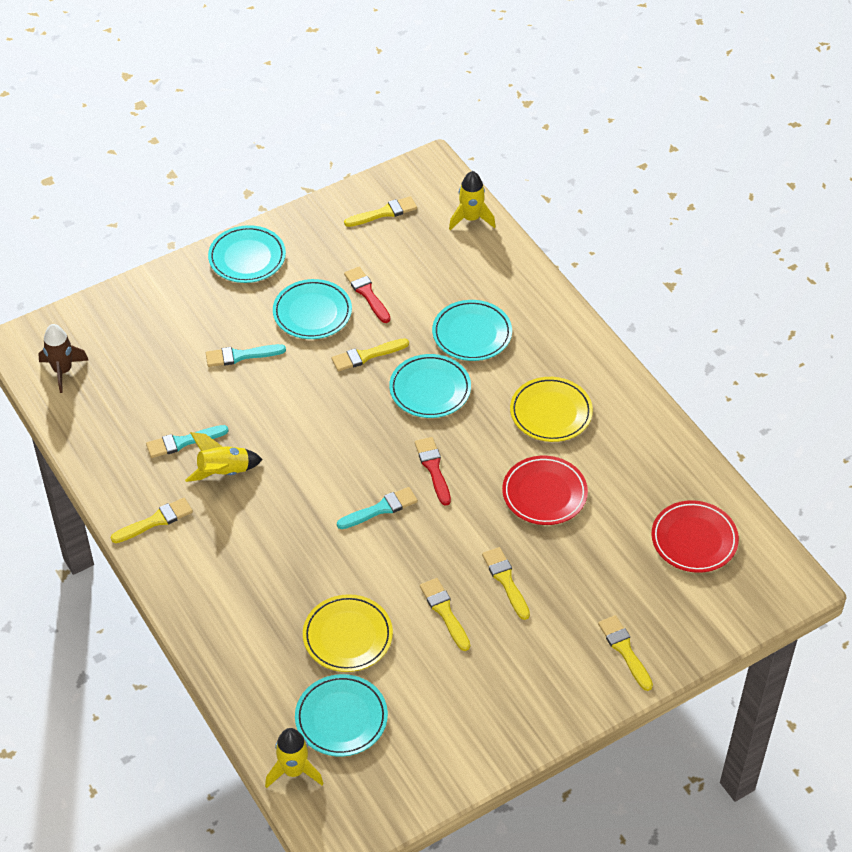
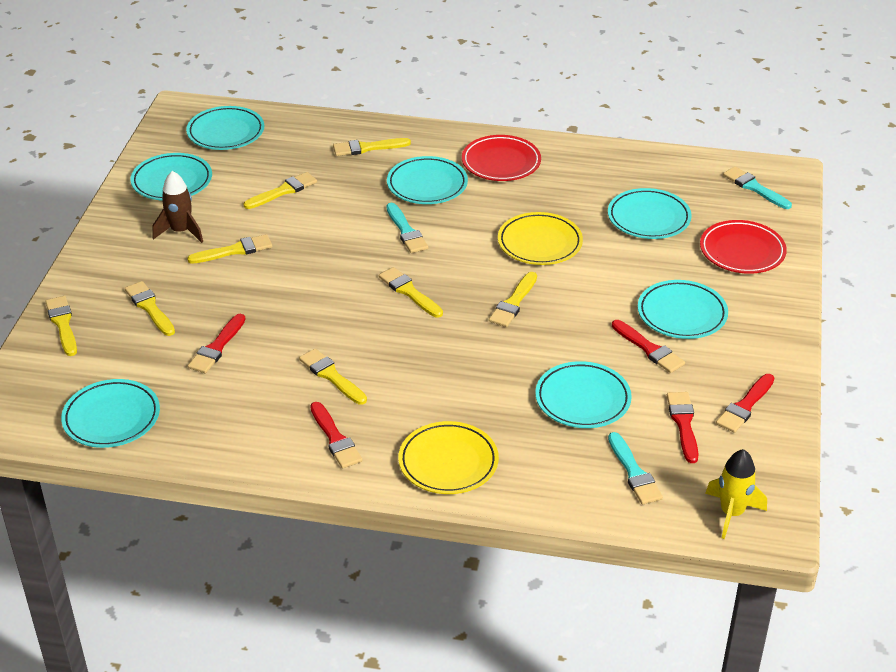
red brush: [344,267,391,323] [415,437,451,506] = 2 -> [188,314,246,373] [310,402,363,468] [612,320,685,373] [667,392,699,463] [716,374,774,433] = 5
turquoise plate: [208,225,286,283] [273,279,352,339] [295,674,388,757] [389,354,471,418] [432,300,512,361] = 5 -> [61,379,160,448] [130,153,212,201] [186,106,264,150] [387,156,468,204] [535,361,632,428] [608,188,692,239] [638,280,728,339] = 7
yellow brush: [111,498,193,543] [332,338,409,371] [344,196,417,227] [420,578,470,651] [482,547,530,620] [598,615,653,691] = 6 -> [45,296,77,356] [125,281,175,336] [187,234,272,264] [243,172,317,209] [299,348,367,405] [333,138,411,156] [379,267,443,318] [489,272,537,327] = 8
yellow rocket: [185,432,263,482] [265,728,323,788] [449,171,496,230] = 3 -> [705,449,767,539] = 1

